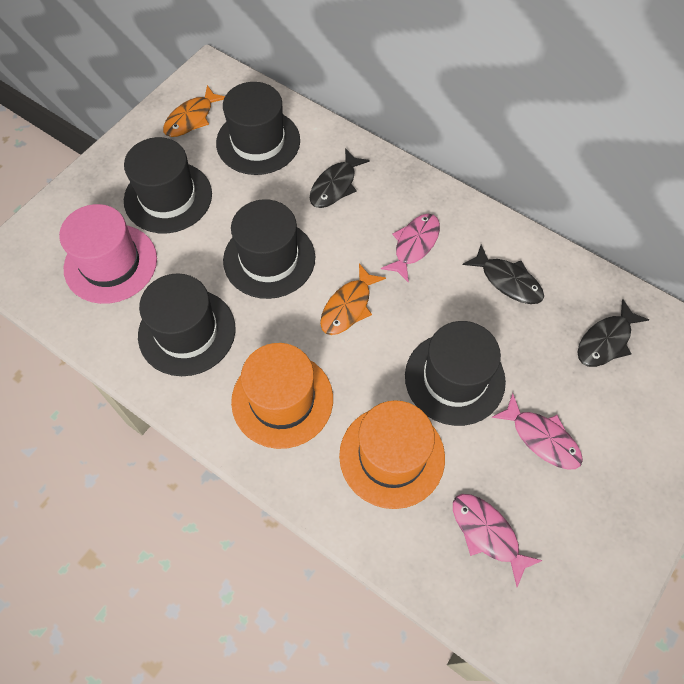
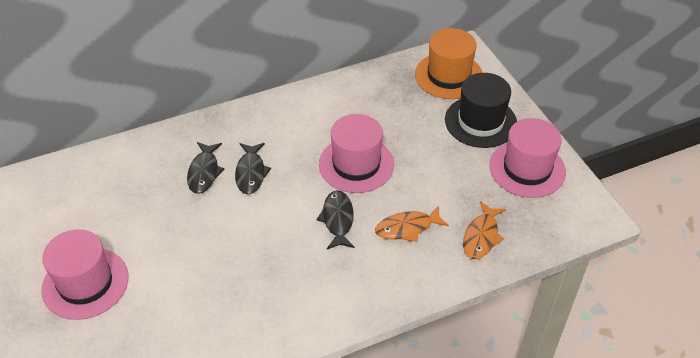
black hat: [124,137,212,233] [138,273,236,376] [216,82,300,175] [223,199,315,299] [405,321,506,426] = 5 -> [445,73,517,148] = 1
orange hat: [231,343,333,449] [339,400,445,509] = 2 -> [415,28,483,99] = 1
pink fish: [381,214,440,283] [453,494,543,587] [491,393,583,470] = 3 -> none = 0
pink hat: [59,204,157,304] = 1 -> [41,229,129,320] [319,114,394,193] [489,118,566,198] = 3

